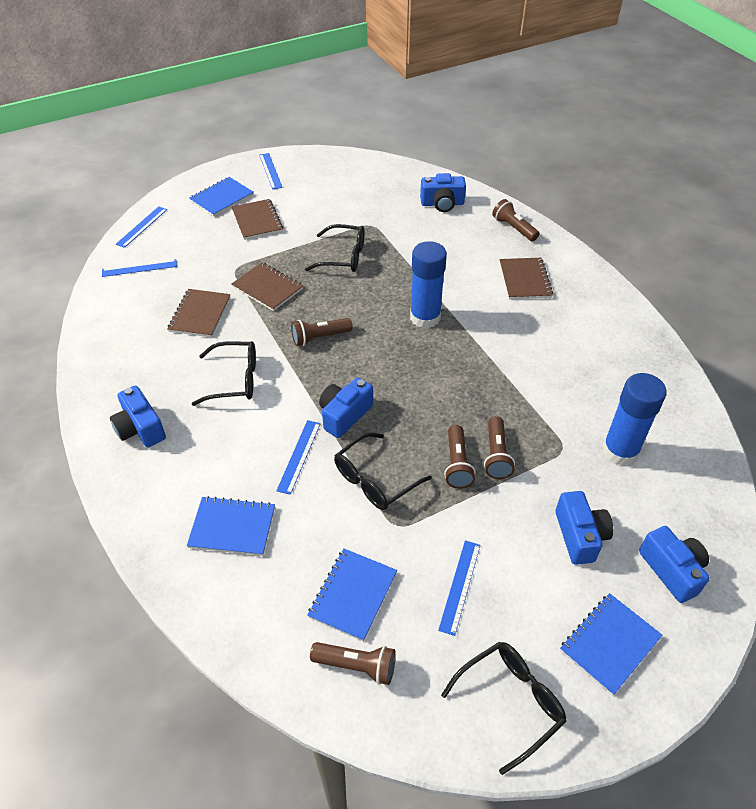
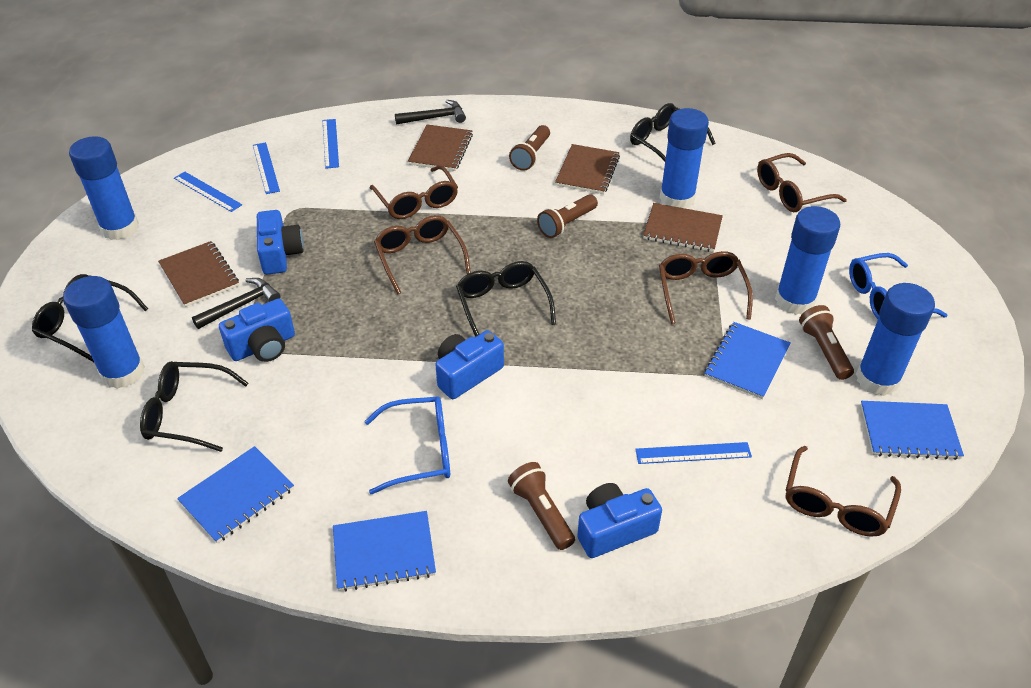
black hammer: none = 0 -> [192,278,280,329] [395,100,466,125] = 2
blue camera: [110,386,166,447] [319,377,373,438] [420,173,466,212] [555,491,613,565] [639,526,710,603] = 5 -> [219,299,295,362] [257,210,304,275] [435,330,504,399] [577,483,662,558] = 4
blue glasses: none = 0 -> [365,396,450,494] [849,253,947,319] = 2
blue glue stick: [410,241,447,328] [602,373,667,466] = 2 -> [63,276,145,389] [69,136,139,240] [660,108,709,209] [775,206,840,315] [856,283,935,396] = 5
blue ruler: [102,259,177,277] [116,206,167,248] [259,153,283,189] [276,420,321,495] [438,541,481,636] = 5 -> [174,171,242,212] [253,142,280,194] [323,119,339,169] [635,442,752,464] = 4
brown flashlight: [291,318,353,346] [310,642,396,685] [444,425,476,489] [484,416,515,479] [492,199,539,241] = 5 -> [508,462,575,550] [509,125,550,171] [537,194,598,238] [799,305,854,380] = 4
brown glasses: none = 0 -> [370,165,458,219] [374,215,471,295] [659,251,753,324] [757,153,847,212] [786,446,901,537] = 5

